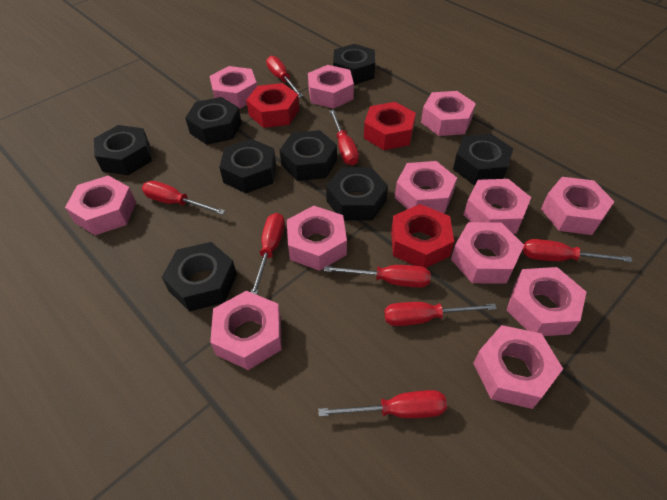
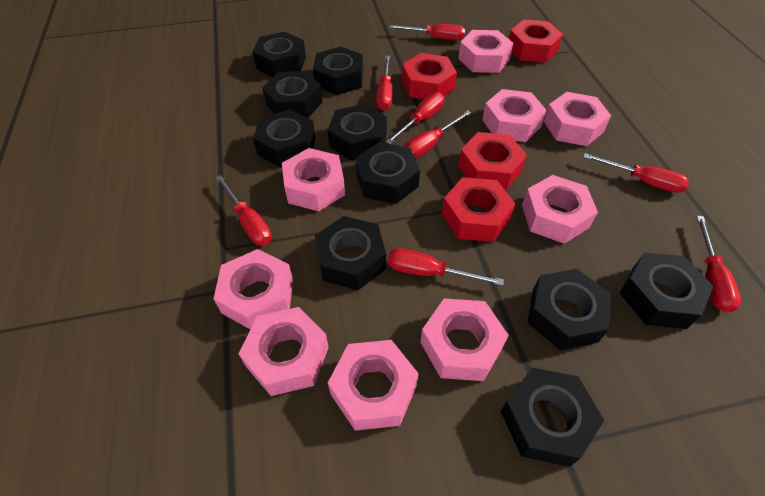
black nut: [94,125,152,175] [162,242,237,312] [185,97,242,145] [219,139,276,193] [280,130,337,181] [326,167,388,221] [333,44,375,85] [453,134,514,185] = 8 -> [252,32,306,77] [253,110,315,168] [262,71,322,118] [313,46,363,95] [315,216,386,290] [328,104,387,161] [356,142,420,204] [500,367,604,467] [527,269,611,350] [619,252,714,329] = 10
pink nut: [65,175,136,235] [209,66,257,109] [210,291,282,370] [287,206,347,271] [308,65,354,109] [395,161,457,213] [421,91,476,136] [451,222,524,284] [464,179,531,234] [473,325,563,409] [506,267,586,336] [541,177,615,235] = 12 -> [214,249,293,329] [239,307,329,396] [282,148,345,211] [328,340,419,431] [420,298,509,381] [458,30,514,73] [482,89,547,142] [522,175,598,244] [544,92,611,146] = 9
red nut: [246,83,299,128] [364,102,416,150] [391,204,454,268] = 3 -> [402,53,457,99] [442,177,516,242] [458,132,527,190] [509,20,563,63] = 4

